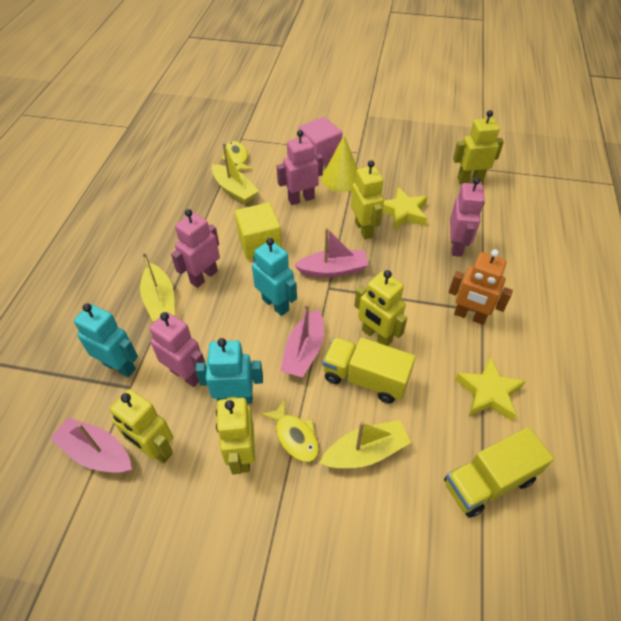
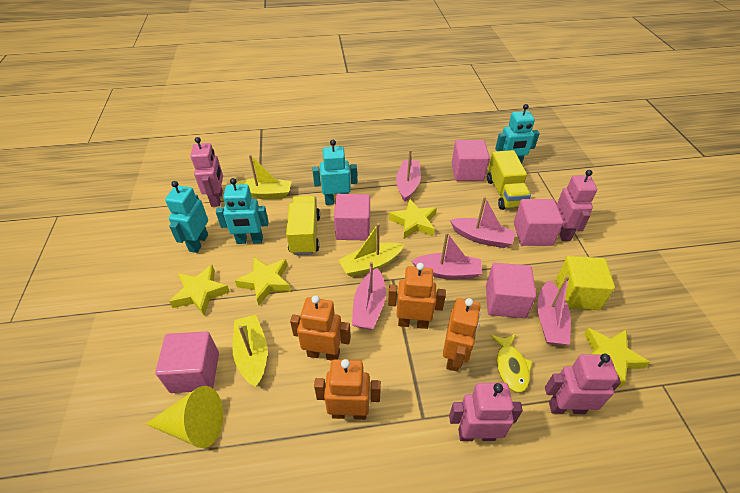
orange robot: [449,249,513,325] = 1 -> [290,295,351,361] [314,359,381,420] [388,263,446,329] [443,298,481,372] = 4
pink boat: [50,417,132,473] [280,304,324,378] [294,228,369,278] = 3 -> [352,262,386,330] [396,150,421,202] [411,232,482,279] [450,197,516,248] [537,276,571,345] = 5
pink cube: [298,117,342,166] = 1 -> [155,332,219,393] [334,194,370,240] [452,140,490,181] [486,263,536,318] [514,199,563,246] = 5
turquoise robot: [74,303,138,377] [195,338,263,404] [252,238,297,316] = 3 -> [165,181,208,253] [216,178,269,244] [312,140,357,205] [495,104,540,164] = 4
yellow fish: [221,141,253,171] [261,399,319,462] = 2 -> [491,334,533,393] = 1
yellow robot: [110,389,173,463] [216,397,255,475] [351,160,384,239] [354,270,407,346] [453,110,504,183] = 5 -> none = 0
yellow star: [382,187,428,229] [455,357,526,421] = 2 -> [169,265,230,316] [235,257,291,305] [389,199,437,239] [584,328,650,388] = 4

